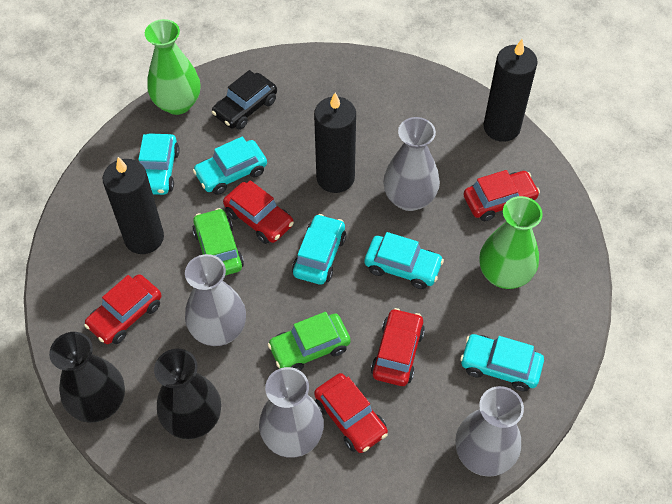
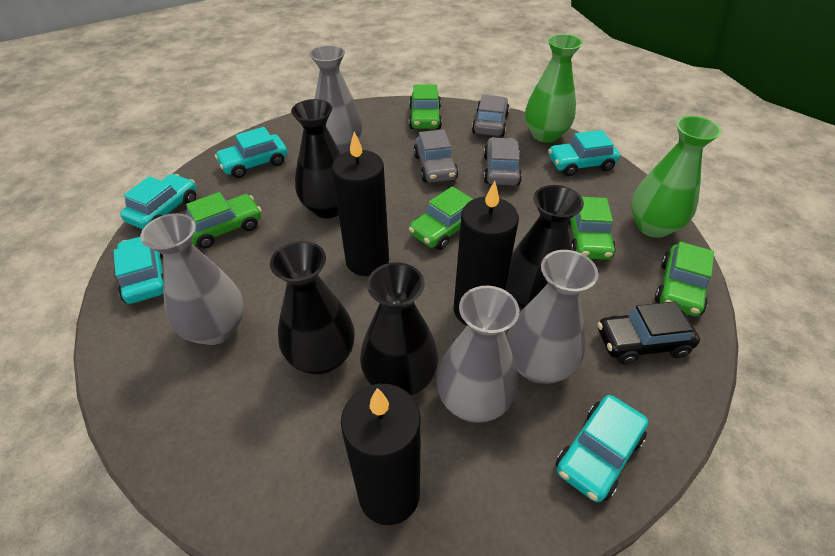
black vase: [49,332,125,423] [154,349,221,439] = 2 -> [270,241,355,374] [291,99,341,218] [360,262,438,396] [506,185,584,310] = 4
green car: [192,208,244,276] [268,312,351,371] = 2 -> [186,192,261,249] [409,85,442,129] [409,186,473,250] [567,197,616,260] [655,242,714,316] = 5
grey car: none = 0 -> [414,129,458,182] [472,95,510,137] [484,137,522,186] = 3
red car: [84,274,162,344] [223,180,294,244] [314,373,388,453] [371,308,425,386] [464,170,540,221] = 5 -> none = 0

